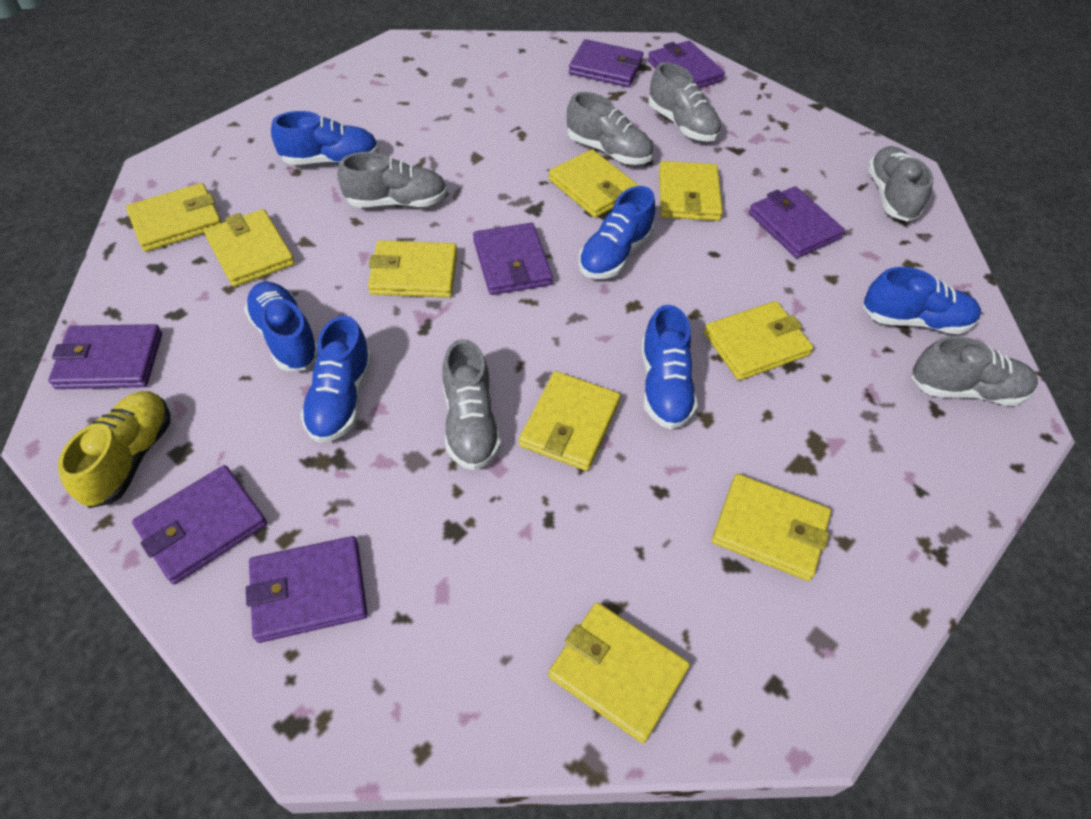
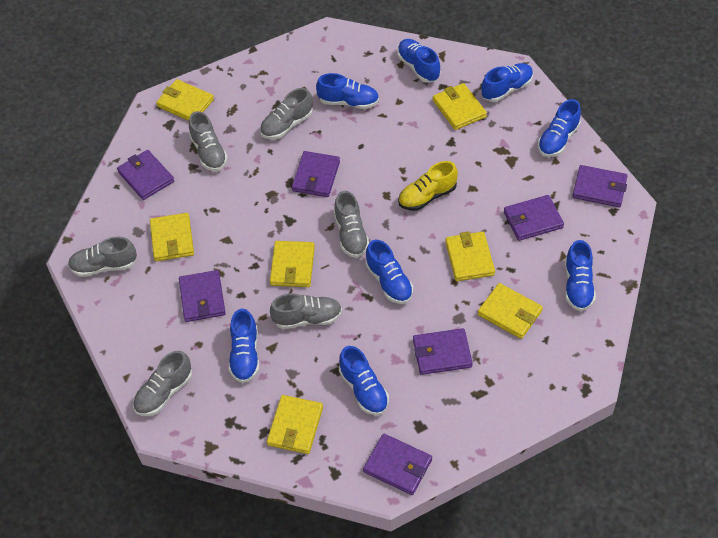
blue shoe: [244,281,318,371] [271,111,379,165] [300,315,372,443] [578,186,655,279] [641,305,698,429] [863,267,981,334] = 6 -> [229,309,260,383] [316,73,379,109] [339,346,389,416] [365,240,413,304] [397,39,440,83] [481,63,533,102] [538,99,581,157] [565,240,596,311] = 8
yellow wallet: [126,183,222,252] [204,209,295,287] [368,240,457,298] [519,371,621,471] [548,602,690,743] [549,149,639,218] [659,161,723,221] [704,301,813,380] [712,474,831,581] = 9 -> [150,213,194,261] [156,79,214,121] [267,395,323,454] [270,241,315,287] [433,83,487,130] [445,231,495,281] [478,283,543,339] = 7

